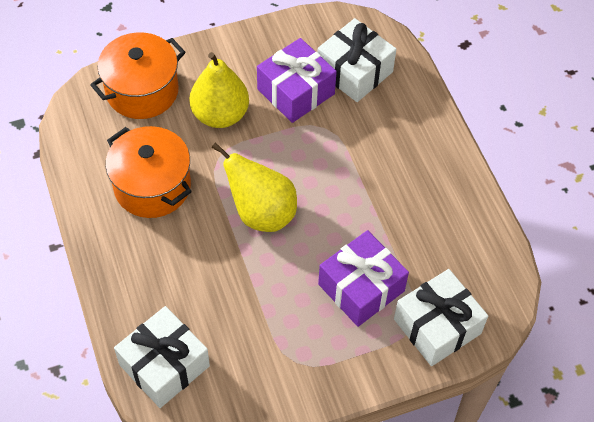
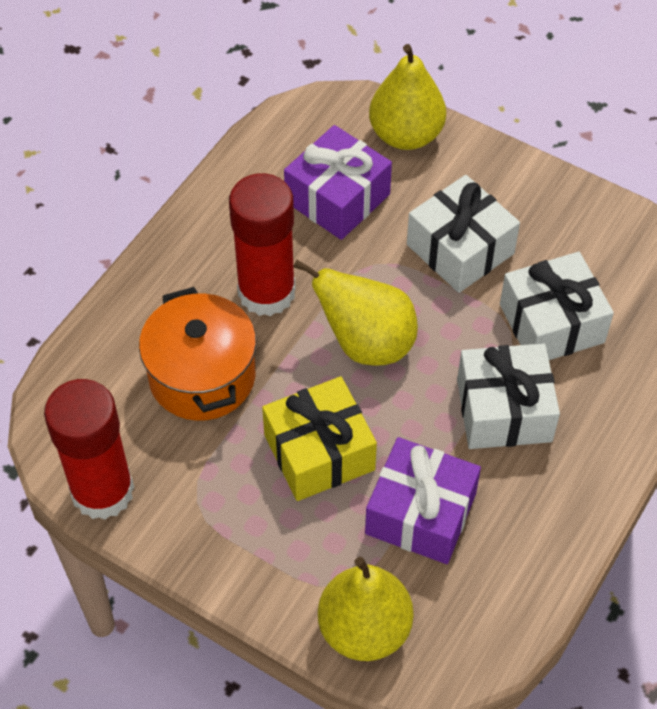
orange pot: [90,32,186,119] [106,126,192,218] = 2 -> [139,287,256,421] = 1
red glue stick: none = 0 -> [44,379,134,520] [229,173,296,316] = 2
yellow gift: none = 0 -> [262,376,377,501] = 1
yellow pear: [189,52,249,128] [212,142,297,232] = 2 -> [293,259,418,366] [318,557,413,661] [369,44,446,150] = 3

